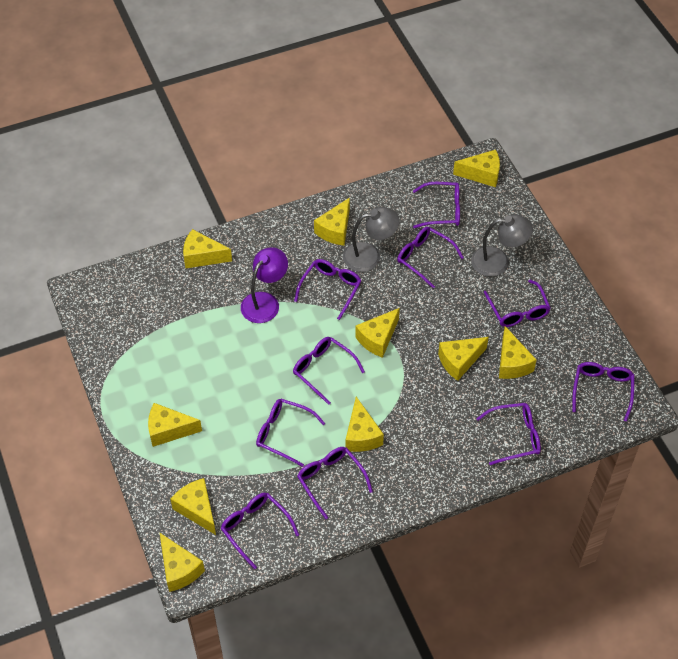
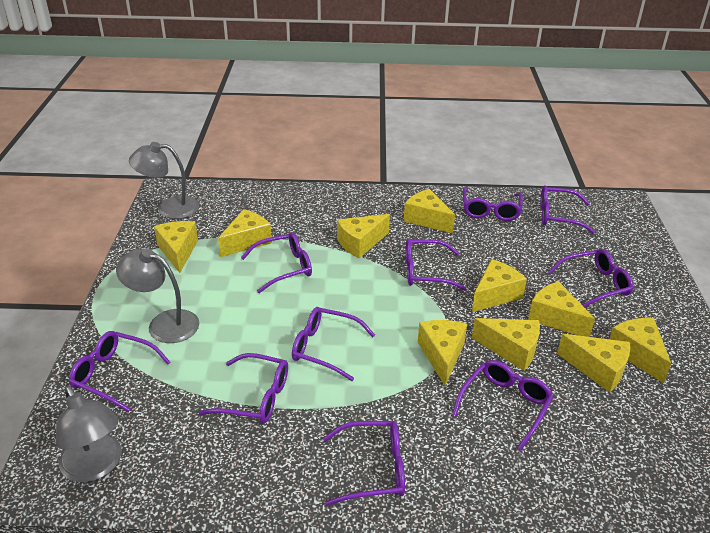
grey lamp: [343,207,399,272] [471,214,533,277] = 2 -> [56,385,121,482] [116,248,199,343] [129,142,199,219] = 3
purple lamp: [241,247,288,323] = 1 -> none = 0

